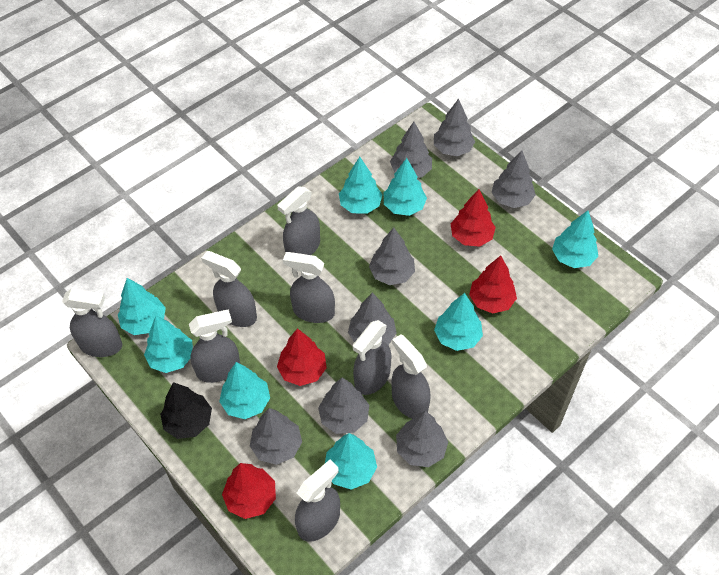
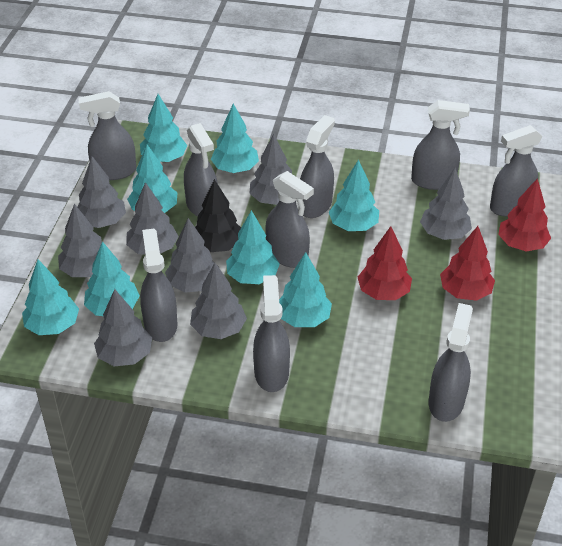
grey spray bottle: [62,289,122,357] [189,309,240,383] [201,251,257,327] [277,186,320,255] [283,252,335,323] [295,460,340,542] [353,320,392,395] [391,334,431,419] = 8 -> [78,91,136,180] [140,229,178,342] [184,123,218,217] [253,275,290,392] [265,171,314,268] [300,115,335,218] [411,100,470,190] [428,303,473,422] [490,125,543,216] = 9
red tree: [222,463,276,519] [277,328,327,386] [451,189,496,247] [469,255,517,313] = 4 -> [358,226,412,300] [440,226,495,301] [498,178,551,252] = 3

